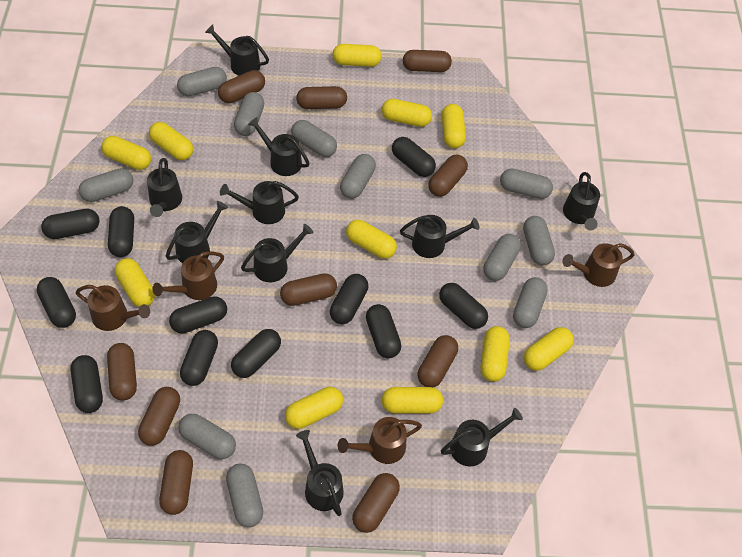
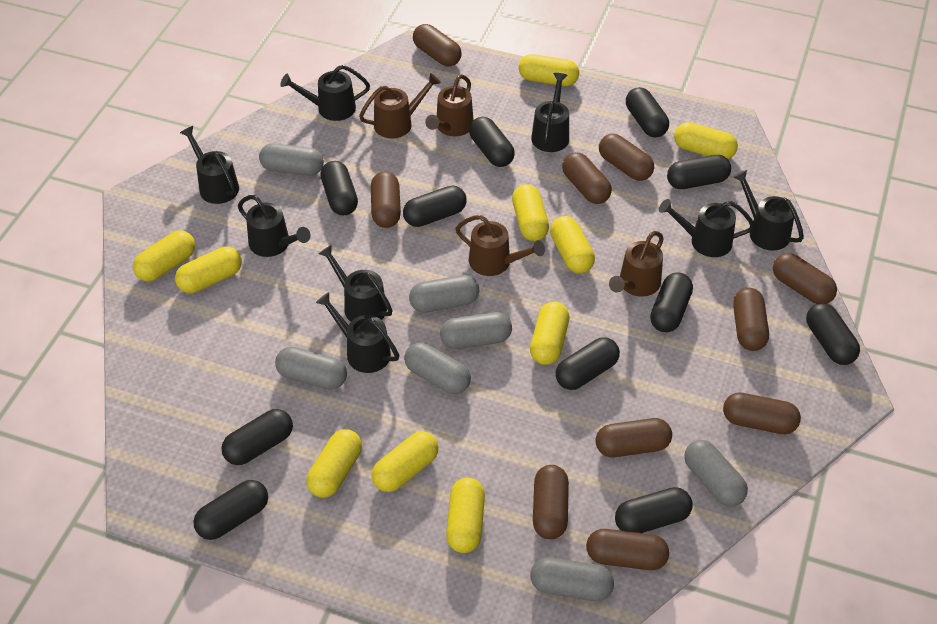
black watering can: [147,158,182,217] [166,201,228,263] [205,25,269,76] [220,181,299,224] [241,224,313,282] [248,117,310,176] [296,430,344,516] [400,215,480,258] [441,408,523,467] [563,172,600,231] = 10 -> [180,126,239,204] [238,195,310,257] [280,65,370,121] [316,292,399,373] [318,245,393,322] [531,73,569,152] [659,199,755,257] [733,170,804,251] = 8
grey capsule: [79,168,133,202] [177,67,227,96] [178,414,236,459] [226,464,263,527] [234,92,264,136] [291,120,337,157] [340,154,376,199] [483,234,521,281] [500,169,553,199] [513,277,548,328] [523,216,555,266] = 11 -> [259,143,324,176] [275,347,347,389] [404,343,471,394] [409,275,479,313] [440,312,512,349] [530,557,614,601] [684,440,748,506] = 7
yellow capsule: [101,136,151,170] [115,258,155,307] [149,122,193,160] [285,387,343,429] [333,44,382,67] [346,220,397,259] [382,99,432,127] [382,387,443,414] [442,104,466,149] [481,326,510,382] [524,327,574,371] = 11 -> [133,230,195,282] [175,246,242,293] [306,429,362,498] [371,431,438,492] [446,478,485,553] [512,184,549,241] [519,54,579,86] [530,302,569,365] [550,216,595,273] [674,122,738,159] = 10

